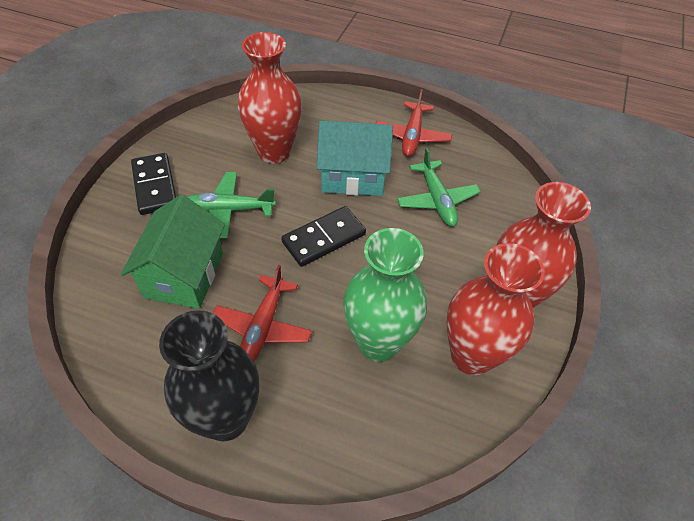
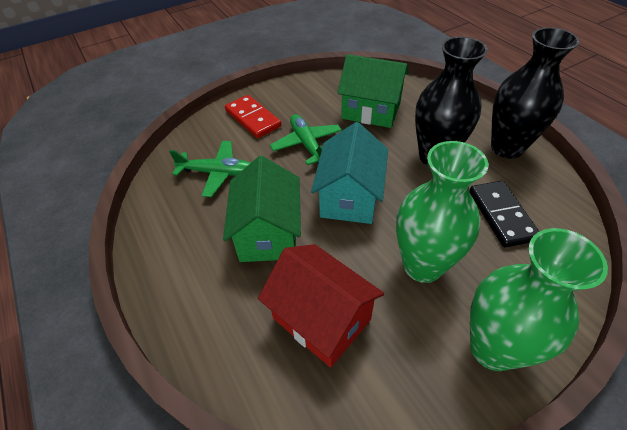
black domino: [131,153,176,215] [281,206,366,267] = 2 -> [469,181,539,248] = 1
black vase: [159,310,259,441] = 1 -> [415,37,488,166] [491,27,580,159] = 2
green house: [121,194,225,309] = 1 -> [223,156,301,262] [337,54,409,128] = 2
green vase: [343,228,427,362] = 1 -> [396,141,488,283] [470,228,608,371] = 2
red domino: none = 0 -> [225,95,281,138] = 1
red house: none = 0 -> [258,244,384,367] = 1
red plane: [213,265,312,362] [376,89,452,157] = 2 -> none = 0
red vase: [238,32,302,164] [446,243,545,376] [497,182,591,308] = 3 -> none = 0

